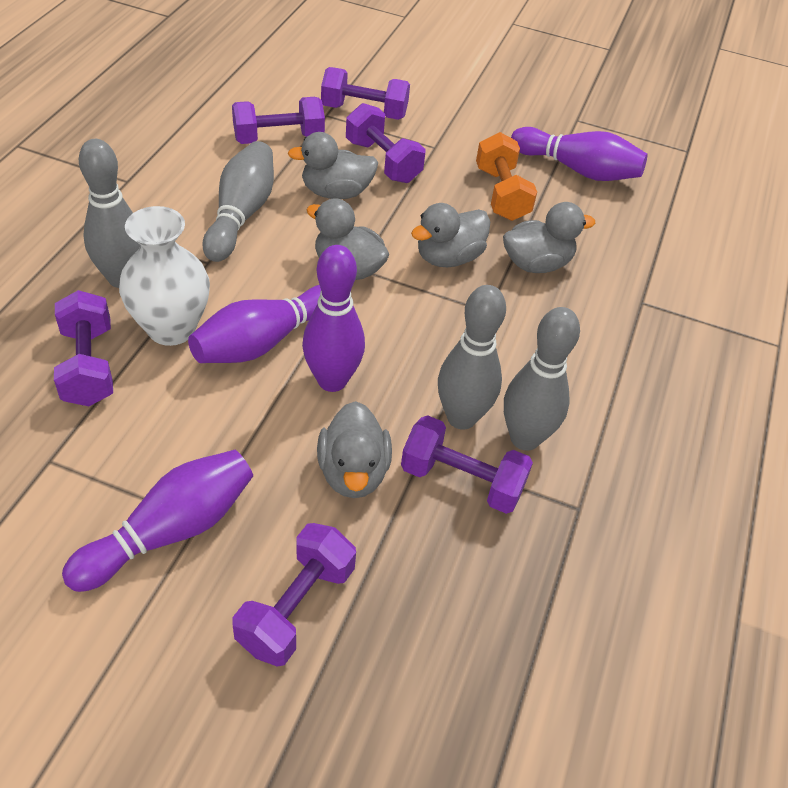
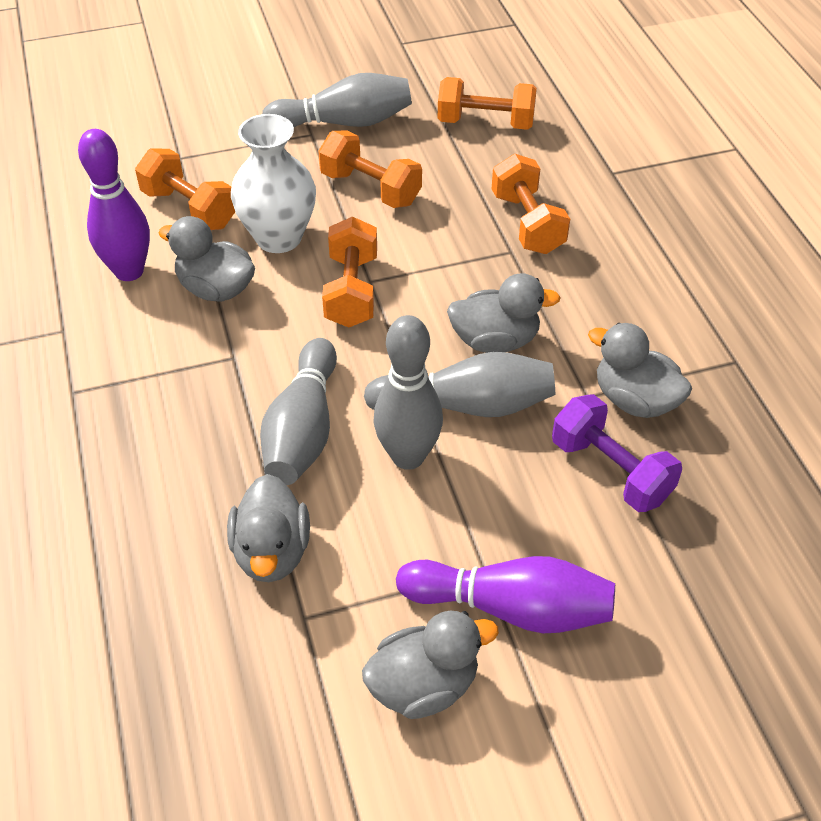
orange dumbbell: [476,132,537,221] = 1 -> [135,149,235,230] [318,130,422,208] [322,217,377,328] [438,77,537,130] [492,154,570,254] = 5
purple bowling pin: [62,450,253,592] [188,285,321,363] [302,245,365,392] [511,127,647,181] = 4 -> [78,129,150,281] [396,556,615,633] = 2
purple dumbbell: [54,290,113,406] [232,97,325,144] [232,523,356,666] [321,67,410,120] [346,103,426,183] [401,415,533,514] = 6 -> [552,394,682,512] = 1

